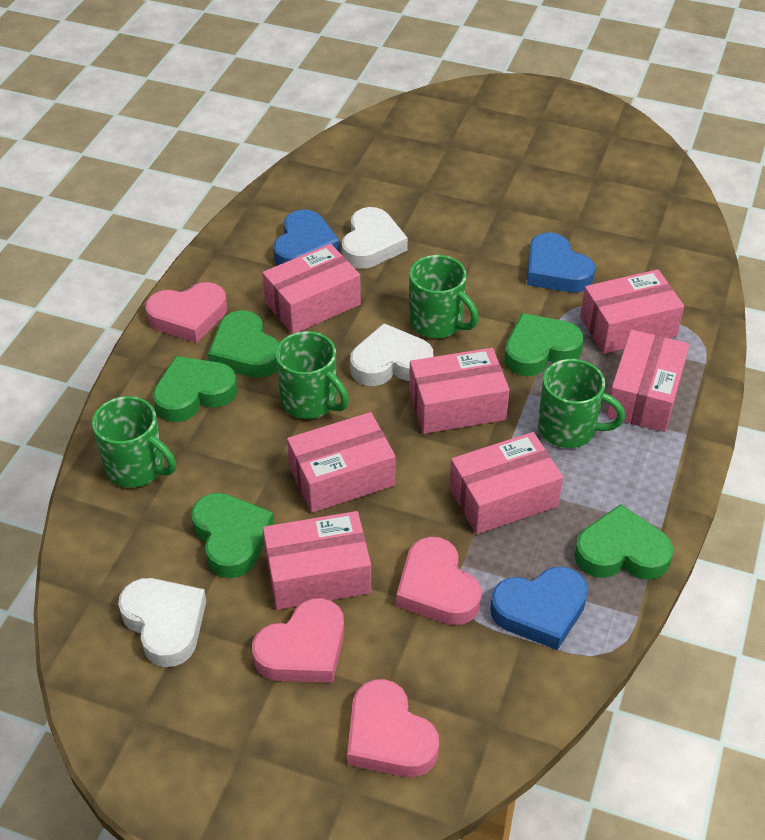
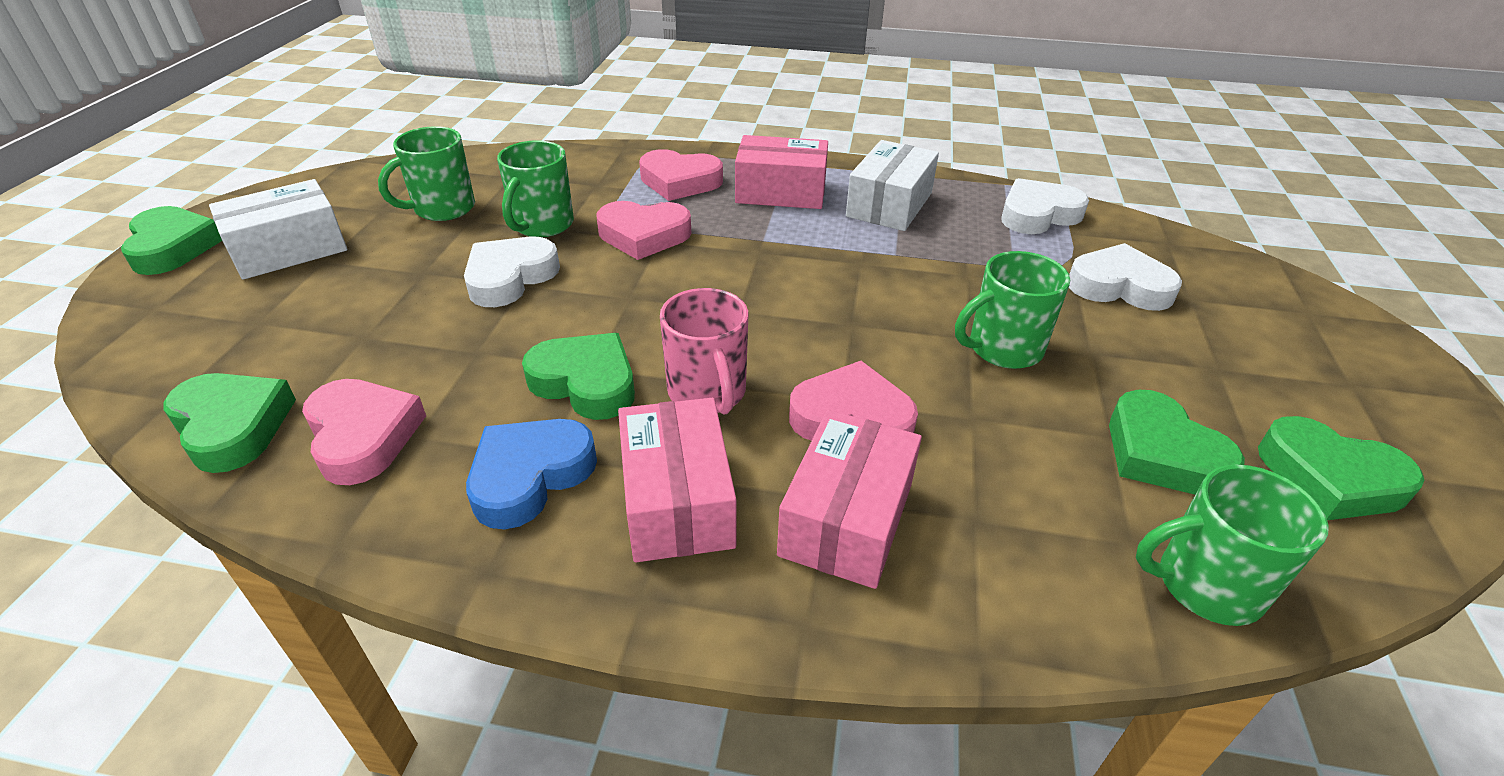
blue heart: [273,210,340,266] [490,567,588,650] [527,233,595,293] = 3 -> [466,419,597,530] = 1
pink box: [262,244,361,334] [263,511,371,610] [287,412,396,513] [409,348,510,434] [449,432,563,534] [580,269,684,354] [606,330,689,432] = 7 -> [618,398,736,562] [735,135,828,209] [777,410,922,589] = 3
pink mug: none = 0 -> [660,288,748,415] = 1
white box: none = 0 -> [209,179,347,280] [846,140,939,231] = 2

